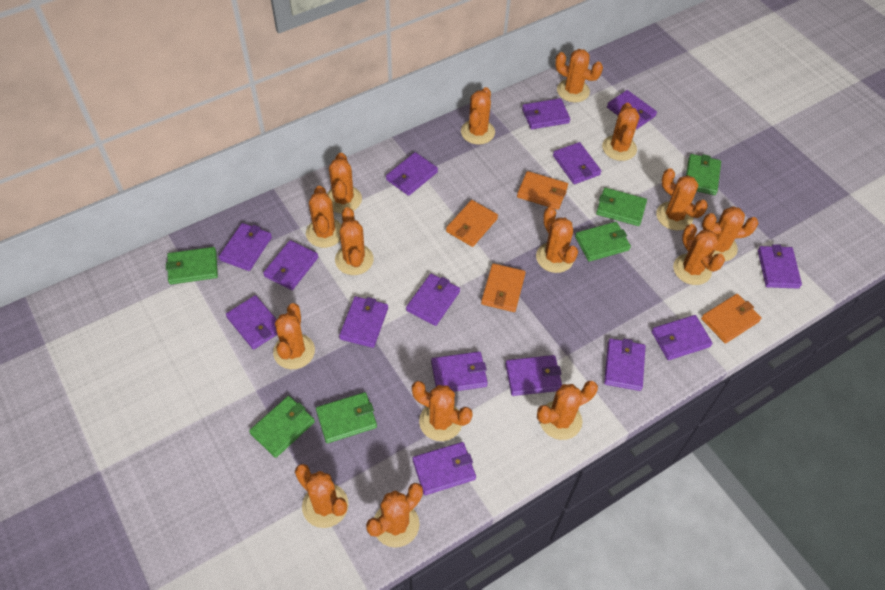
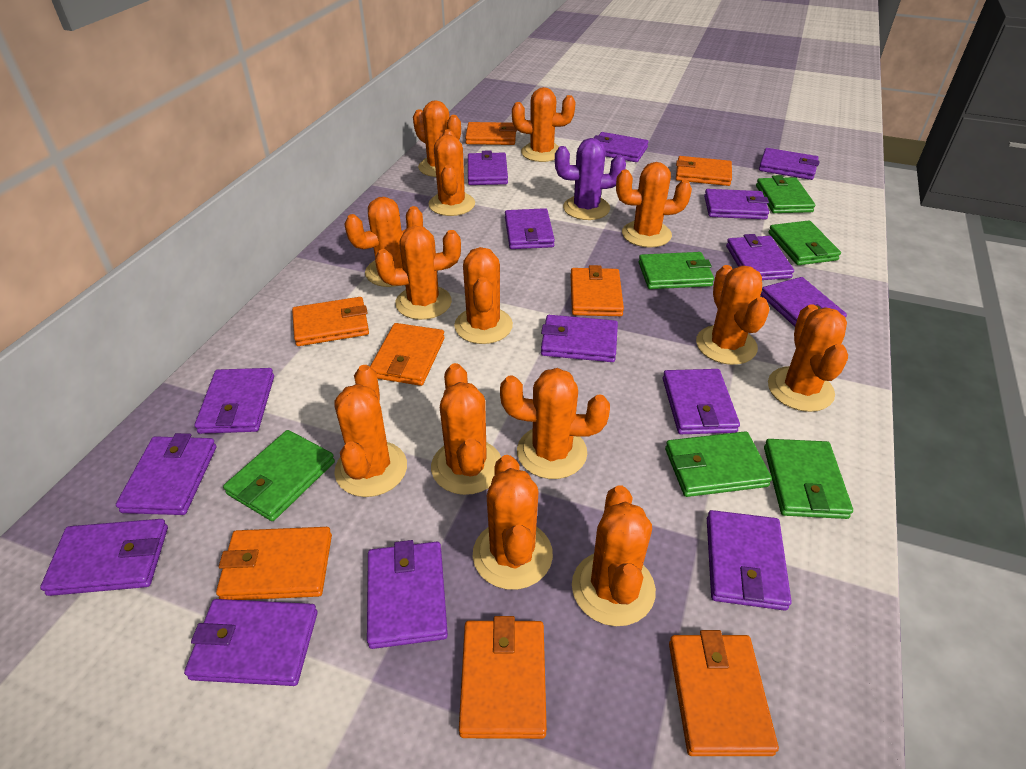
orange cactus: [273,303,315,369] [295,464,348,528] [306,186,341,248] [327,153,362,213] [335,207,374,275] [366,483,423,548] [412,381,473,441] [461,87,495,145] [536,207,578,273] [537,381,598,440] [555,49,603,102] [602,103,639,161] [656,168,708,231] [673,224,725,285] [702,206,759,261] = 15 -> [334,365,407,497] [344,197,423,287] [375,226,461,320] [413,100,461,177] [428,129,475,216] [431,363,501,495] [454,247,513,344] [473,455,553,590] [500,368,610,479] [512,87,575,162] [572,485,656,626] [616,162,692,248] [696,265,770,365] [768,304,848,412] = 14
orange wallet: [446,200,498,247] [481,263,526,312] [517,171,568,210] [701,294,762,344] = 4 -> [216,527,332,600] [292,297,369,346] [370,323,445,386] [459,616,547,739] [465,122,517,145] [570,265,624,316] [669,630,779,756] [676,156,732,186] = 8
purple cactus: none = 0 -> [555,138,626,220] = 1

